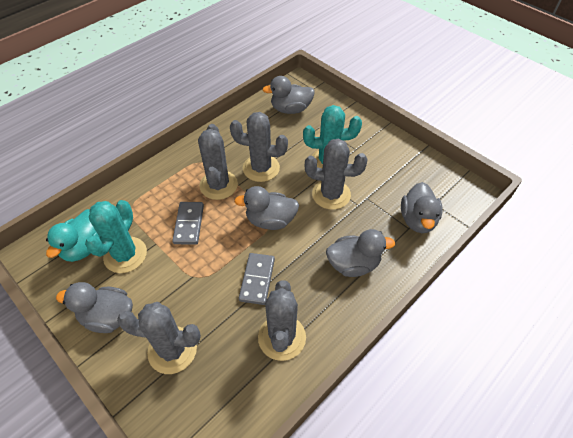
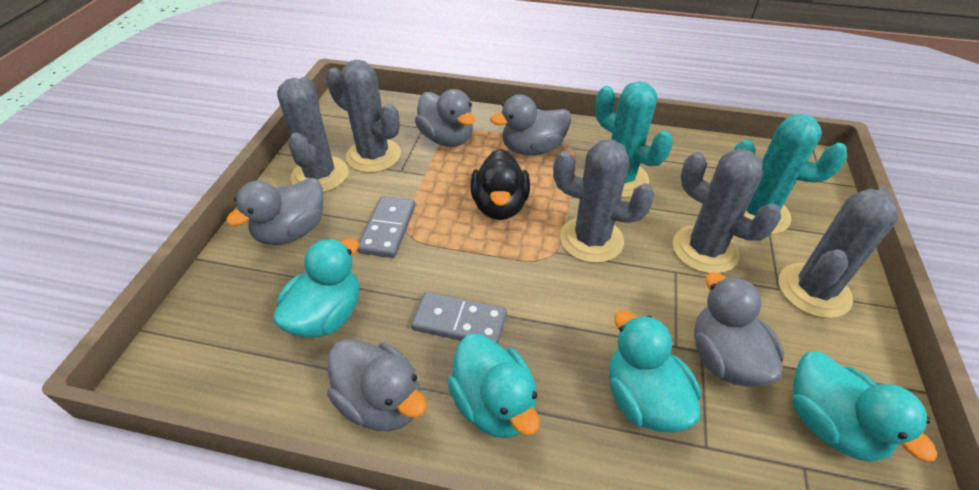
black duck: none = 0 -> [470,149,530,220] = 1
turquoise duck: [46,209,100,262] = 1 -> [273,238,360,338] [447,334,540,438] [609,311,701,433] [793,351,937,462] = 4

